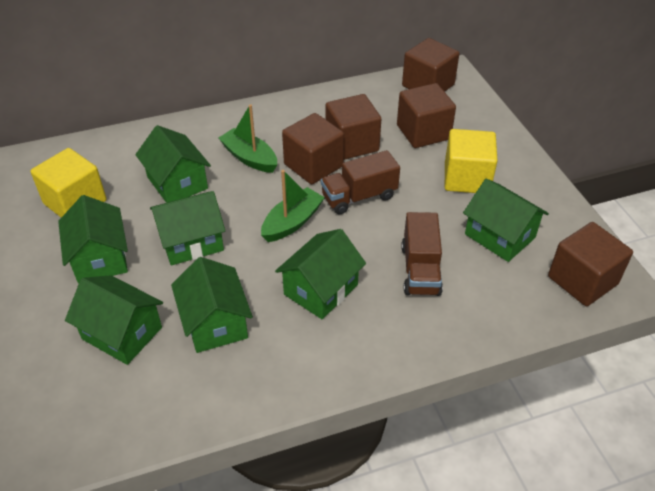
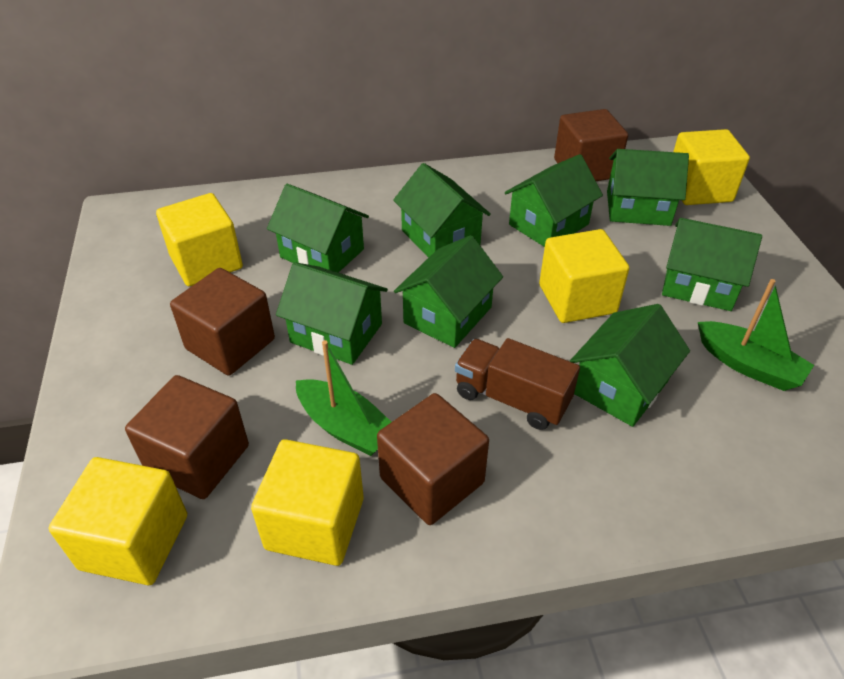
brown cube: [282,113,344,184] [325,94,381,160] [397,83,456,148] [402,38,459,92] [548,222,633,306] = 5 -> [125,375,249,499] [170,268,275,376] [377,393,489,525] [554,109,628,181] = 4
brown truck: [321,150,400,215] [401,212,443,296] = 2 -> [455,338,580,430] = 1
green house: [58,195,128,284] [65,275,163,365] [135,125,211,203] [150,191,225,266] [171,257,253,353] [275,229,366,319] [463,178,549,262] = 7 -> [267,184,369,273] [276,262,388,365] [393,163,491,258] [394,235,503,348] [505,154,603,247] [570,304,690,427] [607,149,689,226] [662,218,762,311] = 8
yellow cube: [30,148,106,217] [445,129,498,193] = 2 -> [49,457,187,585] [156,193,243,286] [251,439,364,566] [539,229,629,323] [673,129,750,205] = 5

